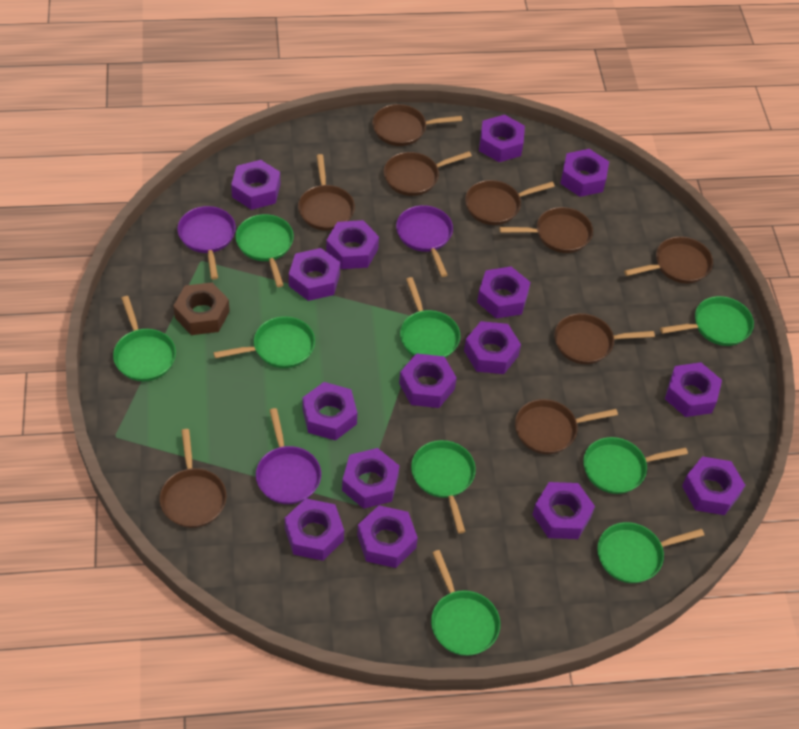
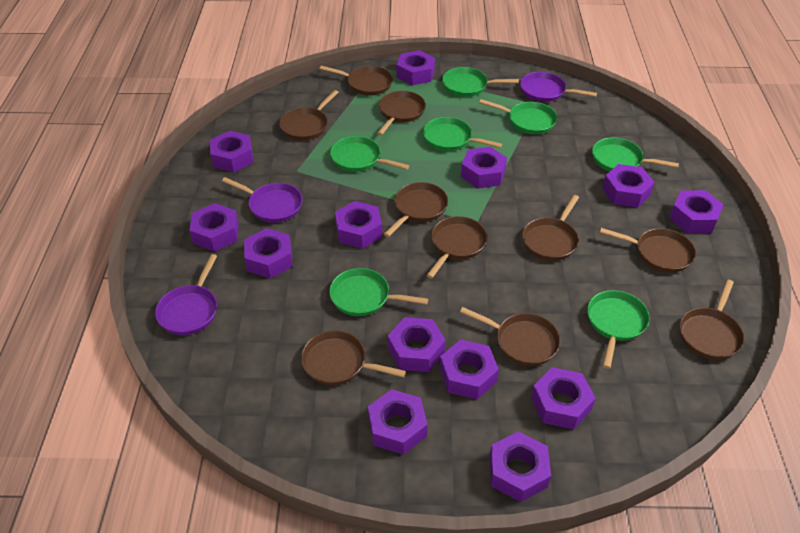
brown nut: [173,282,230,335] = 1 -> none = 0
brown pan: [160,429,227,528] [298,154,355,231] [372,104,462,146] [384,151,472,196] [465,180,555,225] [499,207,593,253] [515,399,618,454] [554,313,655,364] [624,236,713,283] = 9 -> [279,90,339,140] [301,330,406,385] [320,66,393,96] [377,91,426,135] [384,182,448,237] [426,216,487,278] [460,307,561,366] [522,195,579,261] [600,228,696,273] [680,279,744,360] = 10
green pan: [113,296,176,381] [213,316,315,368] [235,214,294,287] [400,277,460,358] [411,440,476,533] [431,550,500,656] [583,437,688,494] [597,522,704,583] [660,296,754,346] = 9 -> [329,268,428,316] [330,136,409,172] [423,117,502,151] [442,67,519,97] [479,99,557,134] [587,290,650,369] [592,137,679,172] = 7
purple nut: [231,160,280,210] [285,498,344,561] [289,248,340,301] [302,382,357,441] [326,220,379,269] [342,448,399,509] [357,505,418,568] [399,353,457,408] [464,321,521,374] [477,267,531,319] [479,115,525,162] [532,482,595,539] [560,149,609,197] [665,362,722,417] [682,456,745,515] = 15 -> [189,203,239,252] [210,131,253,172] [244,228,293,279] [335,201,382,249] [368,389,428,455] [388,317,446,372] [397,50,435,85] [440,340,499,399] [461,147,507,189] [489,431,551,502] [531,367,596,430] [602,164,655,208] [670,190,724,233] = 13

